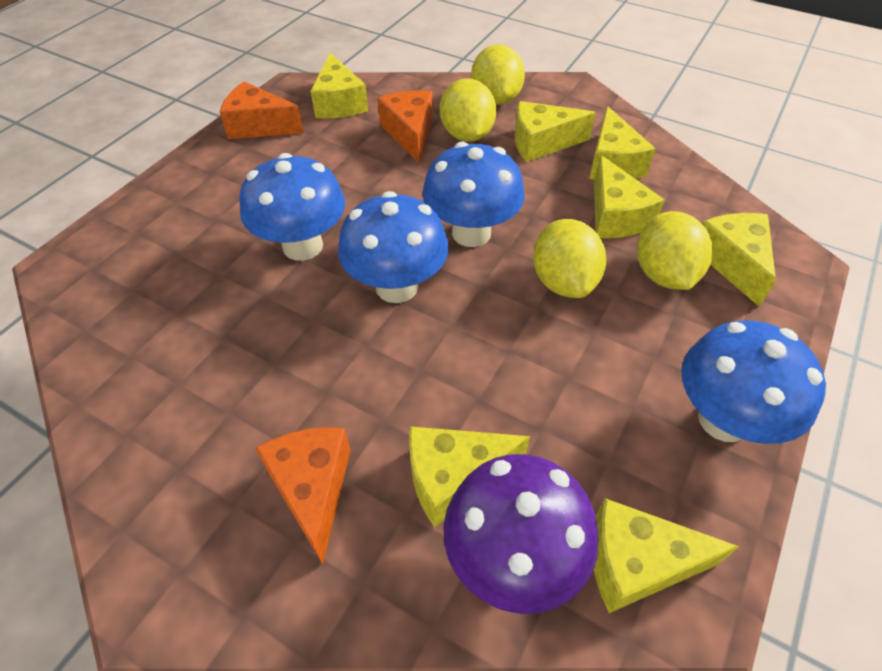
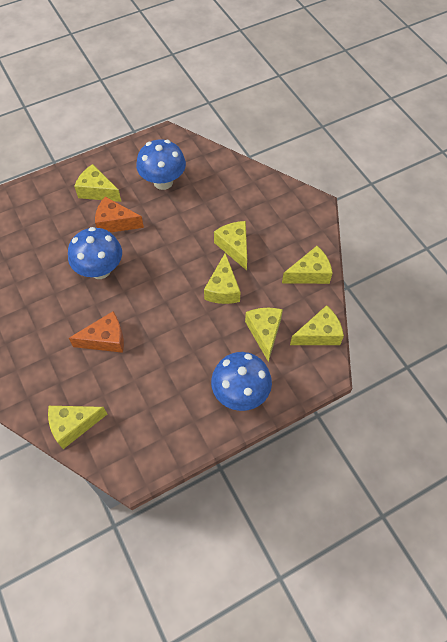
blue mushroom: [239,153,345,261] [338,191,449,303] [422,142,525,247] [681,321,826,444] = 4 -> [68,227,122,279] [136,139,186,190] [211,352,272,411] = 3
orange cheese: [220,82,304,139] [255,427,351,564] [378,90,433,163] = 3 -> [69,311,124,353] [95,197,144,232] = 2
purple mushroom: [444,454,598,614] = 1 -> none = 0
yellow lemon: [440,78,497,142] [471,45,525,105] [533,219,606,298] [637,211,713,290] = 4 -> none = 0

